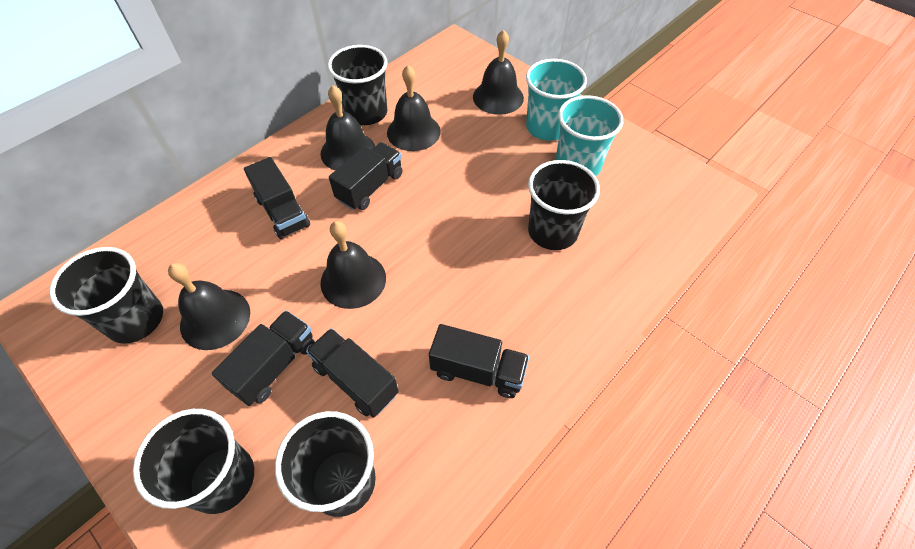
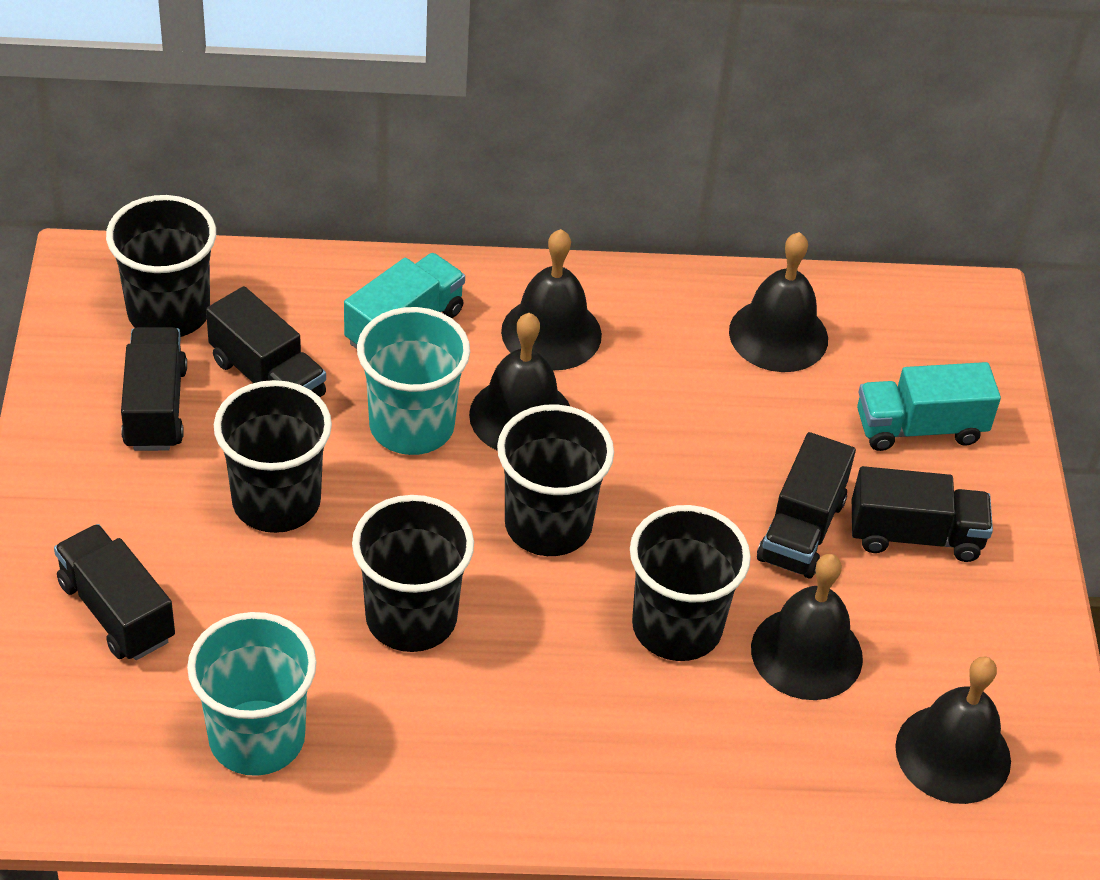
turquoise truck: none = 0 -> [344,253,465,349] [857,362,1001,451] = 2

